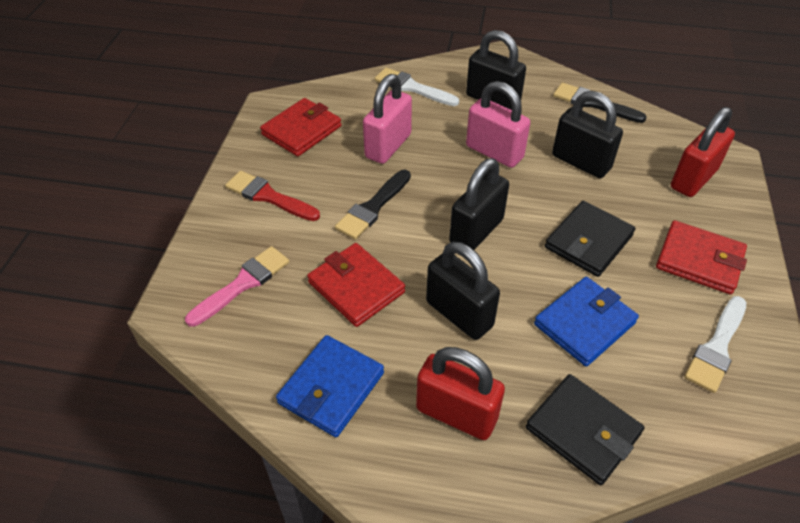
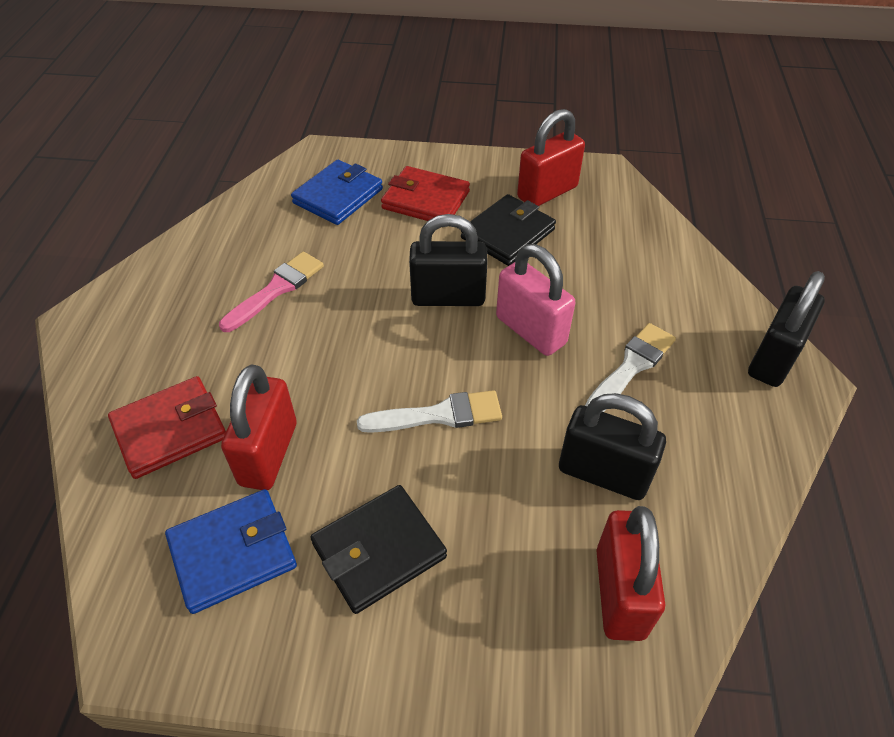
black brush: [335,170,411,239] [553,83,647,123] = 2 -> none = 0
black padlock: [426,242,500,340] [449,158,509,250] [466,30,526,110] [552,91,623,178] = 4 -> [409,214,488,306] [559,393,666,500] [748,271,825,387] = 3
pink padlock: [363,74,412,164] [466,81,530,168] = 2 -> [496,244,575,356] = 1
red brush: [225,171,320,221] = 1 -> none = 0
red padlock: [416,347,505,440] [671,107,735,197] = 2 -> [221,364,297,490] [517,109,585,206] [596,506,665,641] = 3
red wallet: [260,98,341,157] [307,243,405,327] [656,220,747,295] = 3 -> [108,376,226,479] [381,166,470,221] = 2

